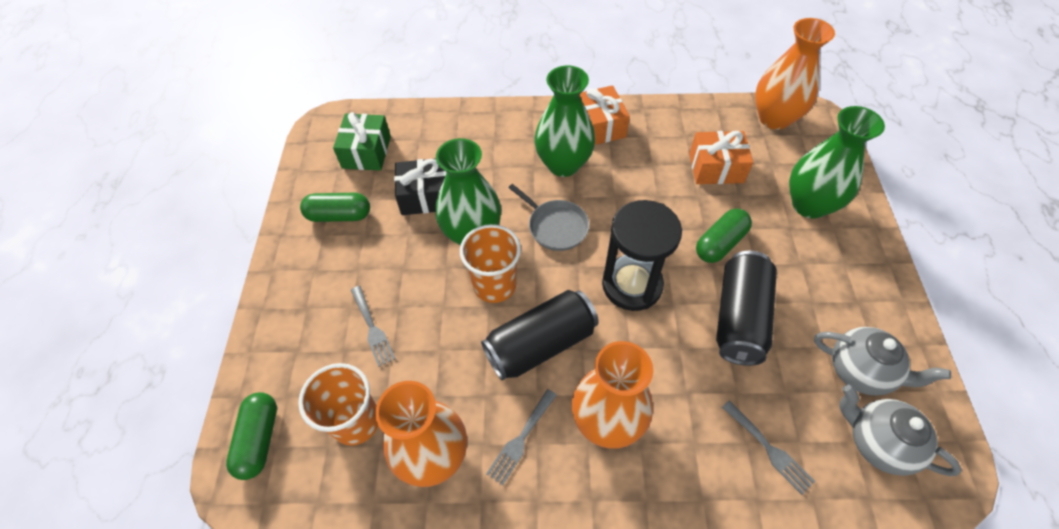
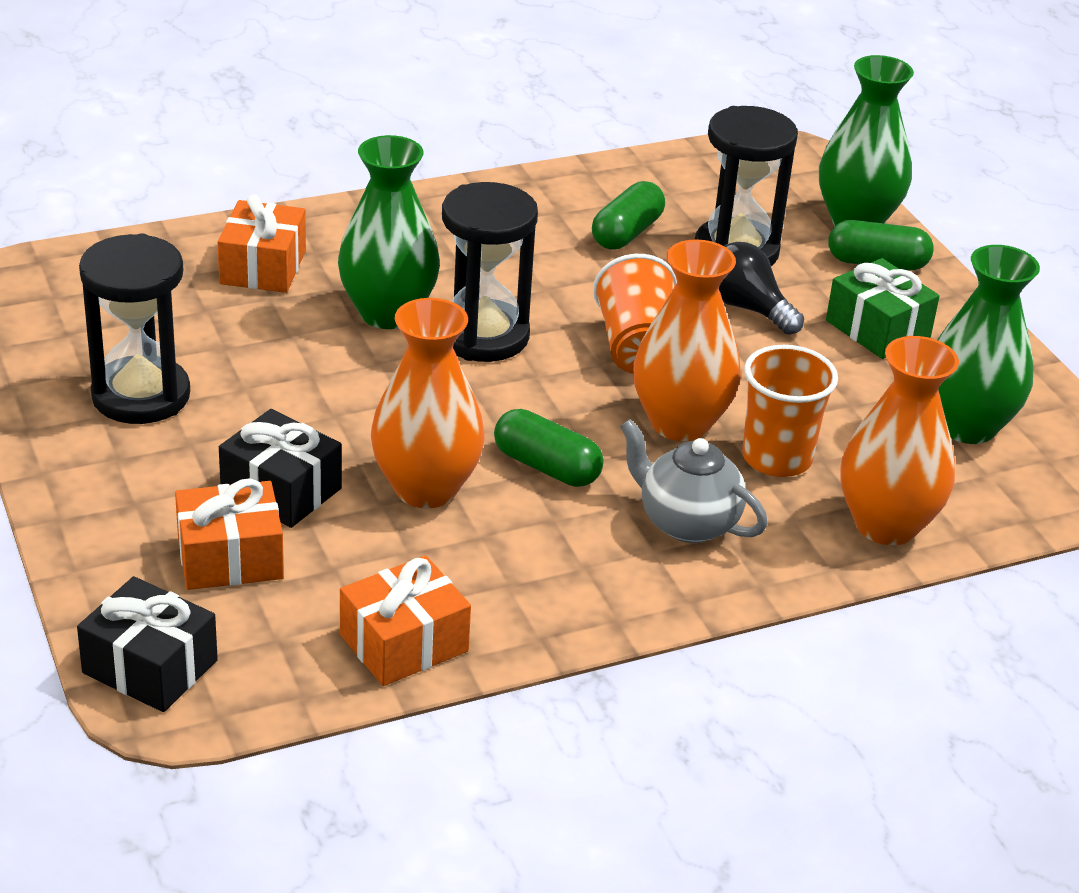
black can: [481,290,599,381] [716,251,777,366] = 2 -> none = 0
black gift: [394,158,447,215] = 1 -> [77,576,218,712] [219,409,342,528] = 2
black hourglass: [602,200,682,311] = 1 -> [79,233,190,424] [442,182,538,362] [695,106,798,266] = 3
black light bulb: none = 0 -> [719,242,804,335] = 1
grey fork: [351,286,395,367] [486,389,557,486] [722,400,815,495] = 3 -> none = 0
grey pan: [508,184,589,251] = 1 -> none = 0
grey teapot: [814,327,951,396] [839,384,962,476] = 2 -> [620,419,768,543] = 1
orange gift: [580,85,630,145] [689,131,753,184] = 2 -> [175,479,284,590] [217,194,306,293] [340,556,471,686] = 3

